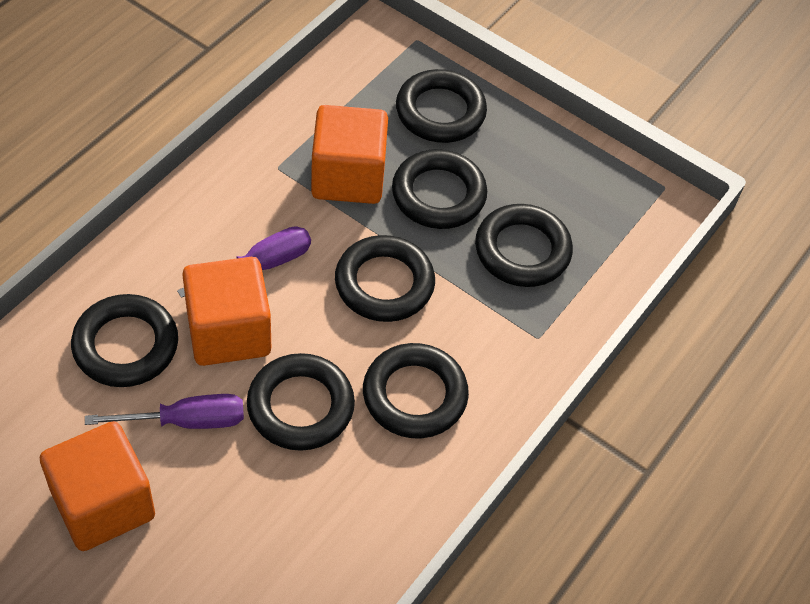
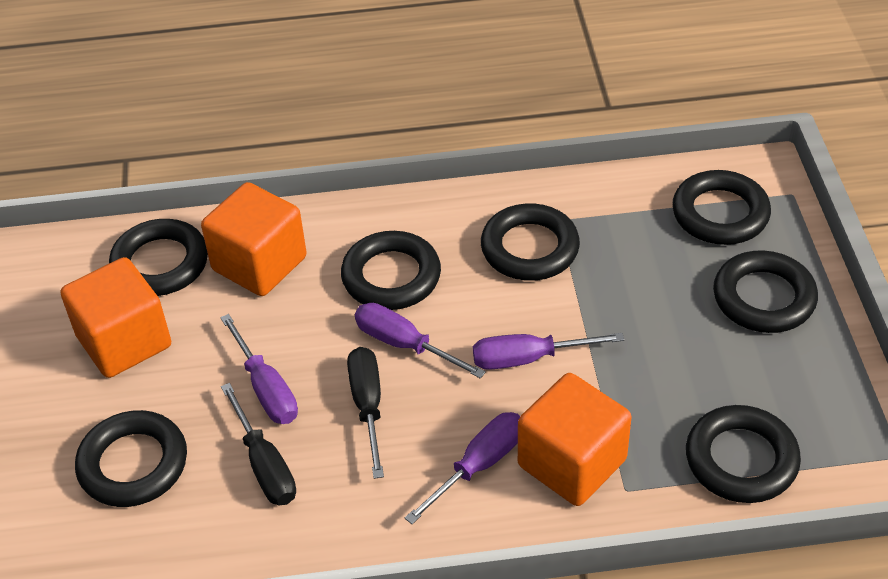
black screwdriver: none = 0 -> [221,383,296,505] [347,347,384,479] = 2
purple screwdriver: [85,394,244,429] [177,226,311,298] = 2 -> [220,314,298,424] [355,303,486,379] [405,412,520,524] [473,333,624,370] = 4

